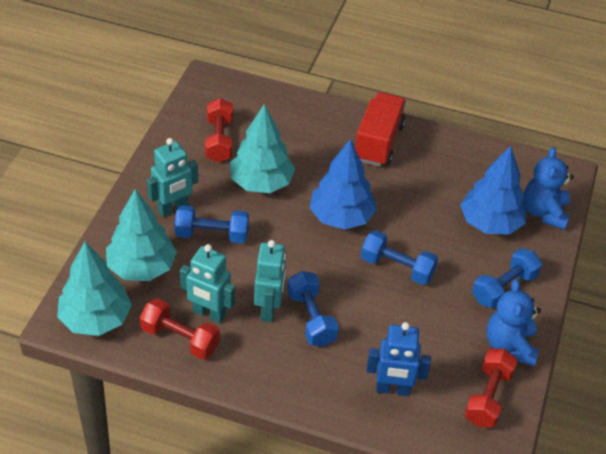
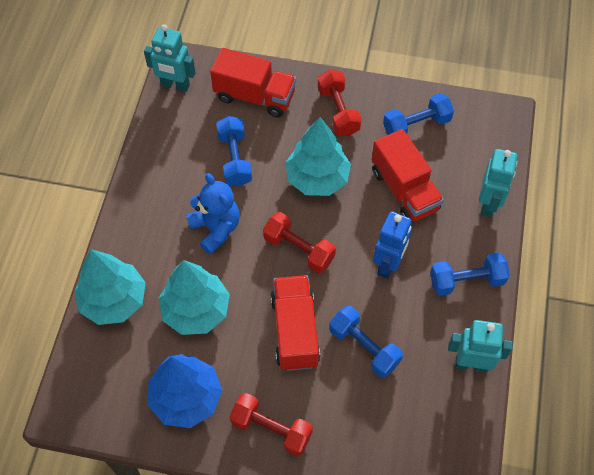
blue teddy bear: [486,279,541,366] [524,147,574,230] = 2 -> [186,173,240,254] = 1
blue tree: [309,139,377,230] [460,146,527,235] = 2 -> [148,354,222,428] = 1
red truck: [354,92,406,167] = 1 -> [210,48,296,118] [270,275,320,371] [372,129,444,223] = 3

